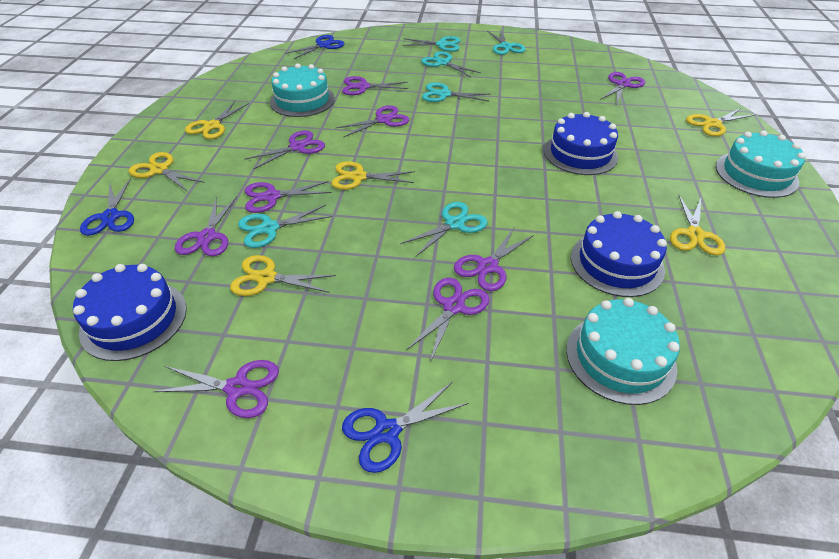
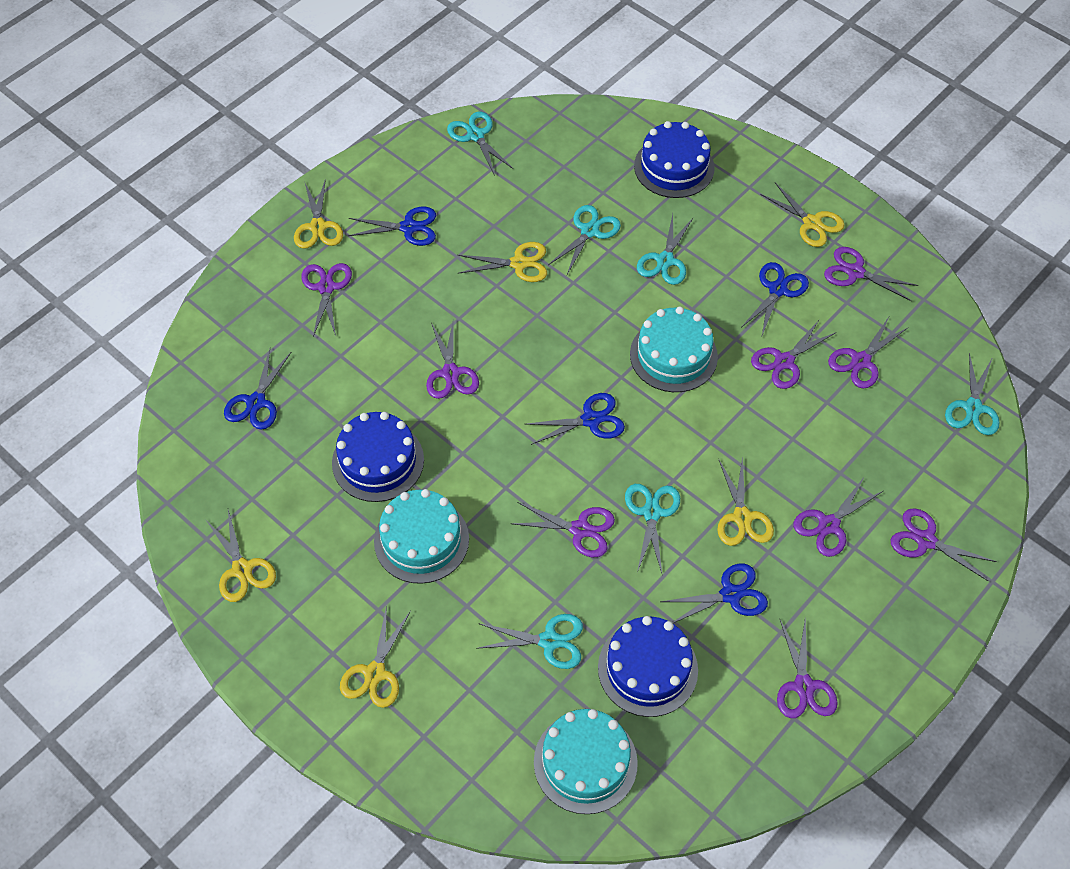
blue scissors: [80,178,134,236] [285,35,345,59] [342,382,469,473] = 3 -> [224,349,291,430] [348,207,436,246] [526,393,625,445] [661,564,768,623] [742,262,809,338] = 5

